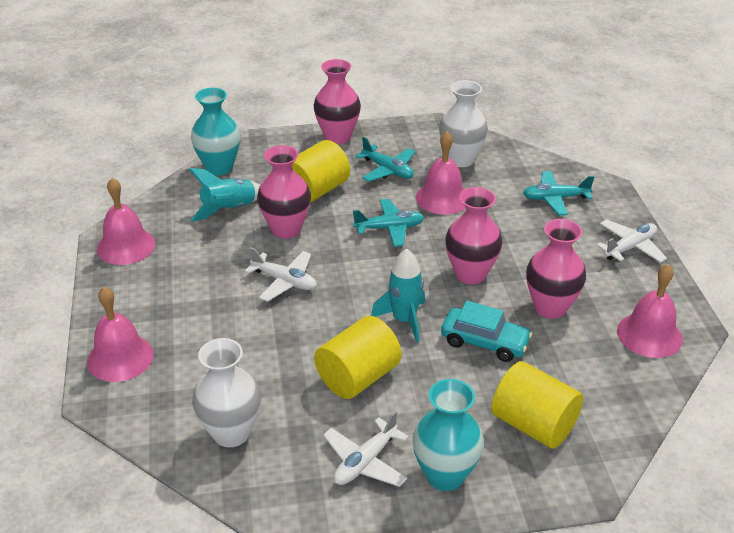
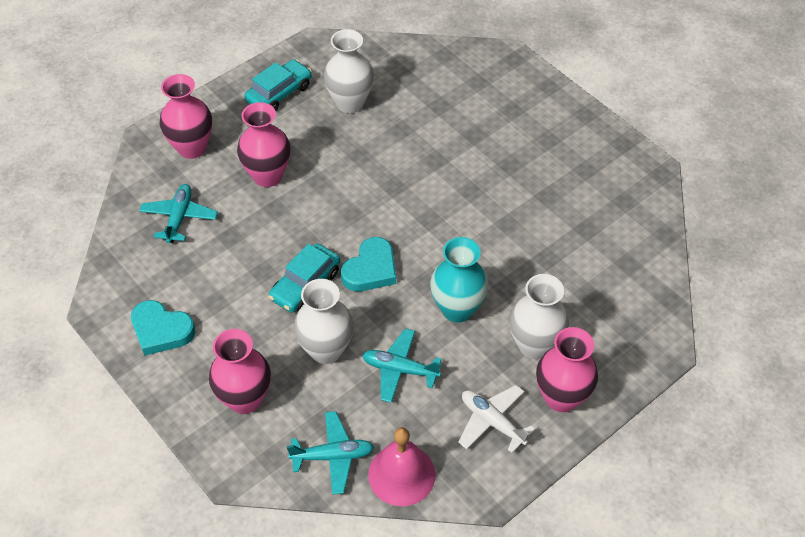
pink bell: [87,287,154,382] [97,178,155,265] [416,132,466,214] [617,264,683,358] = 4 -> [368,427,435,506] = 1
turquoise car: [441,301,532,362] = 1 -> [244,59,312,111] [269,244,340,313] = 2
turquoise heart: none = 0 -> [131,300,195,356] [341,237,396,291] = 2
turquoise rocket: [189,168,260,221] [371,249,425,343] = 2 -> none = 0
turquoise vase: [191,88,241,175] [412,379,484,491] = 2 -> [430,237,489,322] = 1
white plane: [245,247,317,302] [323,410,409,487] [596,219,667,263] = 3 -> [458,385,535,453] = 1
white vase: [192,338,261,447] [439,80,488,167] = 2 -> [294,279,354,364] [323,29,374,113] [509,274,569,359] = 3
yellow cylinder: [292,140,350,203] [314,316,402,399] [491,361,583,449] = 3 -> none = 0

